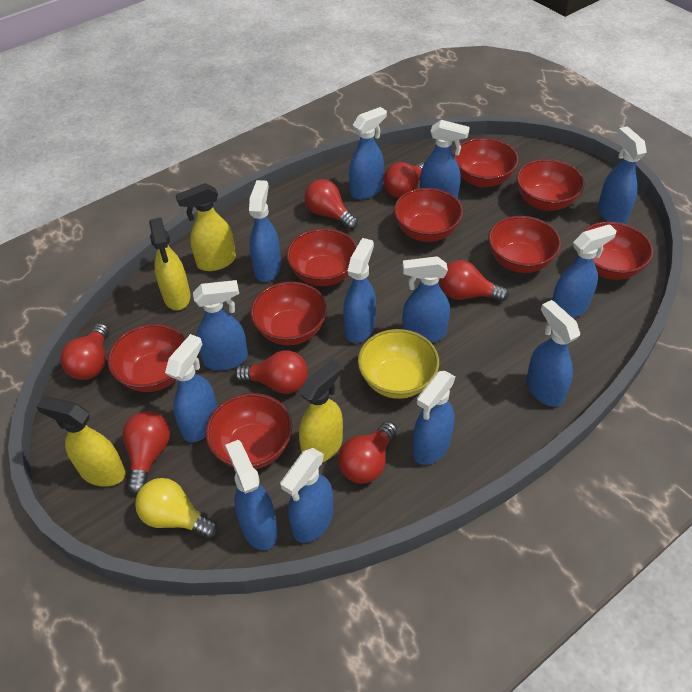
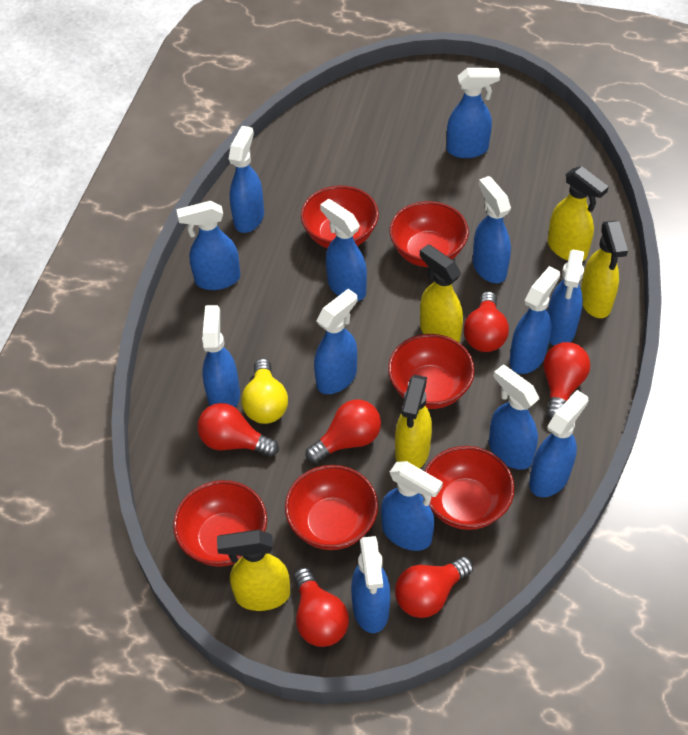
red bowl: [108,324,185,392] [205,393,292,469] [250,282,327,345] [286,228,357,286] [394,188,463,242] [453,138,519,187] [488,216,561,273] [516,159,584,211] [581,222,653,280] = 9 -> [173,480,267,567] [285,465,378,550] [301,186,379,248] [388,334,475,409] [390,201,469,267] [425,446,515,530] = 6
red light bulb: [60,323,109,380] [122,411,170,494] [234,350,308,394] [304,179,358,230] [338,421,397,484] [383,162,424,198] [440,260,509,302] = 7 -> [197,403,279,457] [294,567,349,647] [306,400,381,464] [395,556,473,618] [464,291,509,352] [544,342,590,420] = 6
yellow bowl: [358,329,439,399] = 1 -> none = 0
yellow spray bottle: [36,396,126,487] [149,217,191,310] [176,183,236,271] [299,359,343,462] = 4 -> [217,530,290,611] [395,375,432,469] [420,244,463,343] [548,166,609,261] [581,221,628,318] = 5

